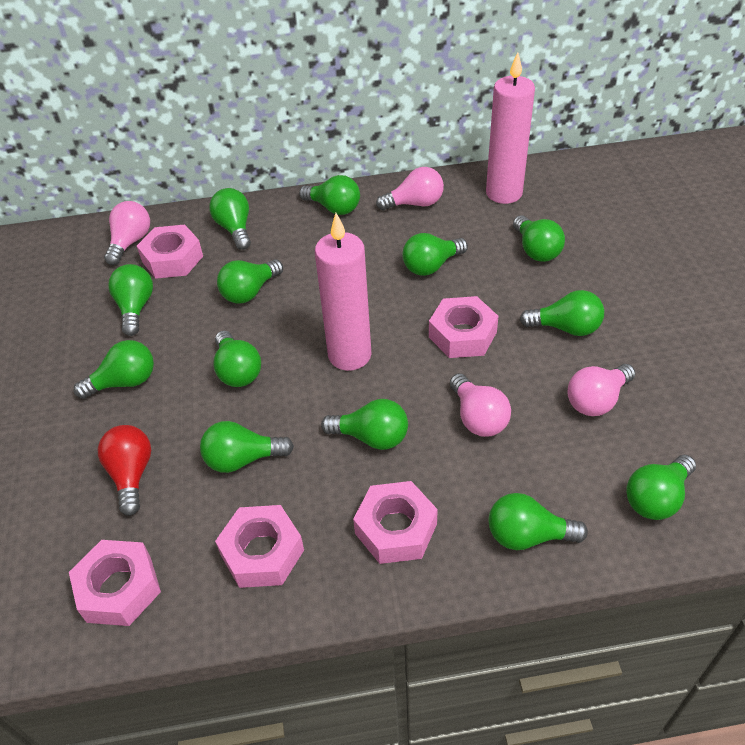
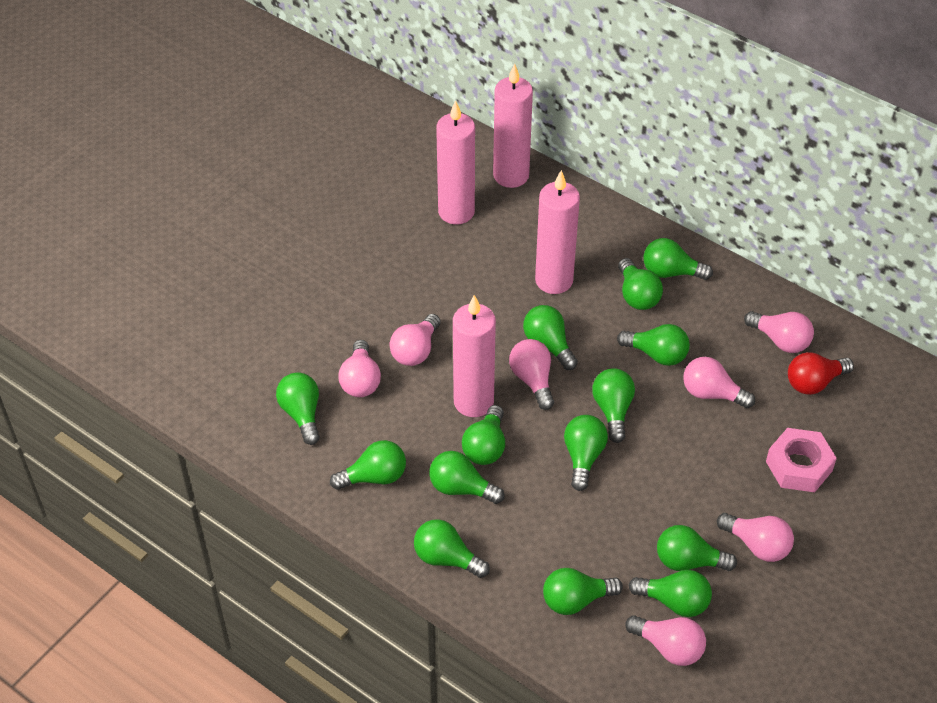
green light bulb: [74,340,154,399] [108,264,153,336] [200,421,294,473] [209,188,251,250] [213,331,261,387] [217,259,283,303] [299,175,360,215] [321,399,408,450] [402,233,468,276] [488,493,588,550] [513,215,565,262] [520,290,604,336] [626,455,696,520] = 13 -> [276,372,320,445] [330,440,406,490] [414,519,490,578] [429,451,505,504] [462,405,505,465] [523,305,578,370] [543,568,623,615] [564,415,608,491] [592,368,635,443] [617,324,690,366] [618,258,663,310] [629,570,712,617] [643,238,713,280] [657,525,737,571] = 14
pink candle: [315,213,371,371] [486,52,535,204] = 2 -> [436,100,475,224] [453,295,496,417] [493,63,533,188] [535,170,580,294] = 4
pink light bulb: [104,201,150,265] [376,167,444,210] [450,373,511,437] [568,364,635,416] = 4 -> [338,340,381,397] [390,314,441,366] [509,339,554,410] [625,615,706,666] [683,357,755,408] [717,513,794,562] [744,311,814,353] = 7
pink nut: [69,540,161,626] [137,224,203,279] [215,505,304,588] [353,481,438,564] [429,296,499,358] = 5 -> [766,428,837,492] = 1

